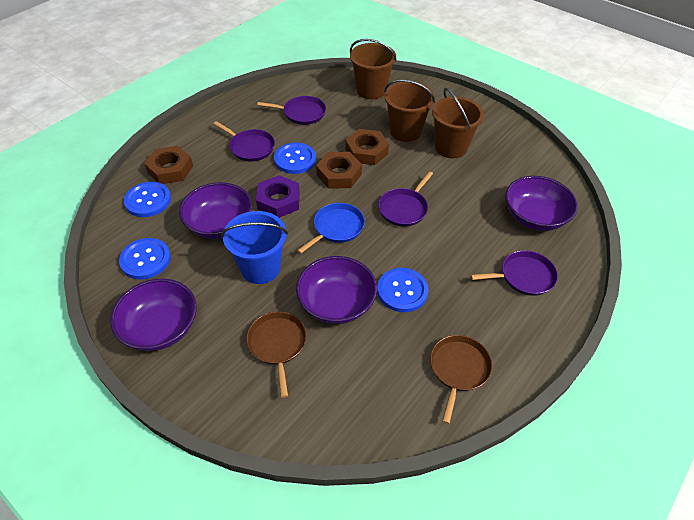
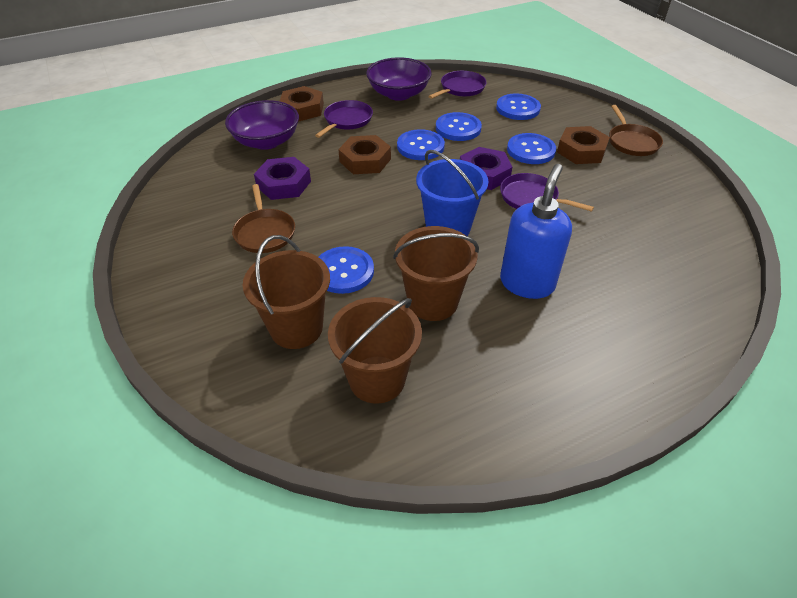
blue button: [119,238,171,279] [124,182,171,217] [274,142,316,174] [377,268,429,312] = 4 -> [319,246,374,294] [397,129,445,160] [436,112,482,141] [496,94,541,120] [507,133,556,164] = 5
blue pan: [297,203,365,254] = 1 -> none = 0
blue soap dispenser: none = 0 -> [500,164,572,299] = 1
purple bowl: [110,279,197,351] [179,182,252,239] [296,256,377,324] [505,176,578,231] = 4 -> [225,100,299,150] [366,57,431,101] = 2
purple nut: [256,175,300,218] = 1 -> [254,157,311,200] [460,147,512,190] = 2
purple pan: [214,121,275,161] [257,96,326,125] [378,171,433,226] [471,250,558,296] = 4 -> [315,100,373,138] [428,71,487,99] [500,173,594,212] = 3

